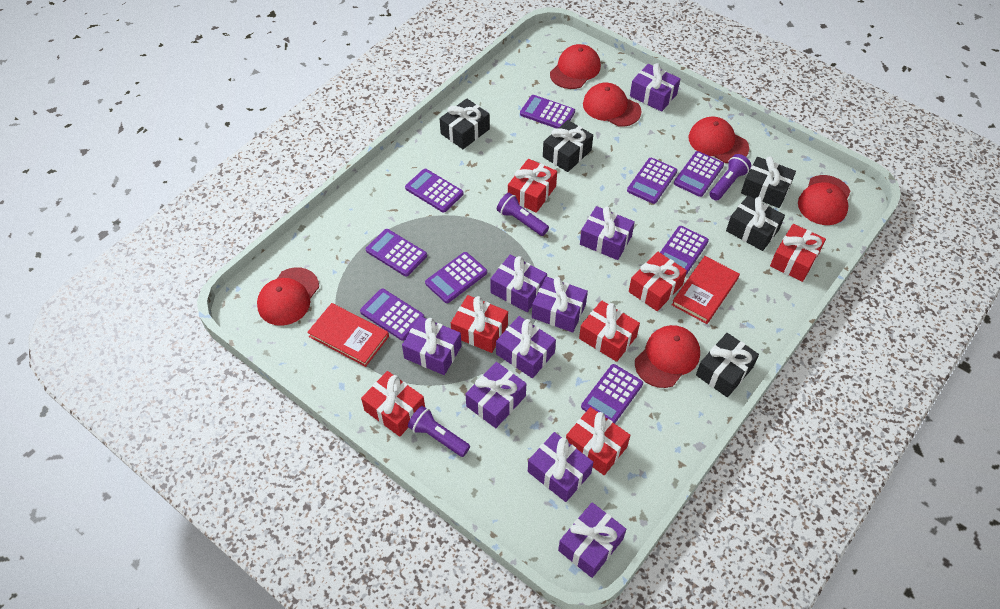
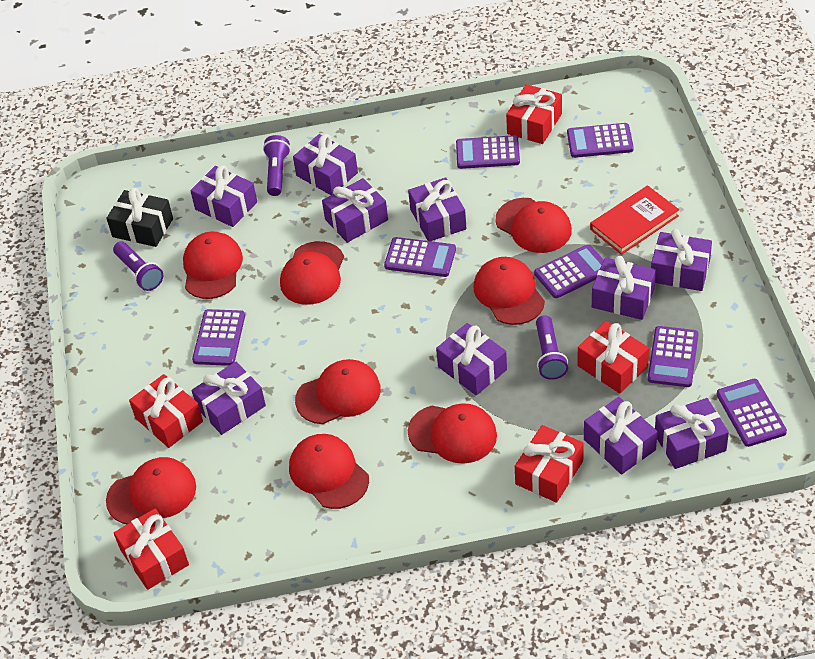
black gift: [440,98,490,149] [543,120,593,172] [696,333,759,397] [726,196,785,251] [741,156,796,208] = 5 -> [106,188,173,247] = 1
purple calculator: [360,289,425,341] [366,229,427,277] [405,169,464,213] [425,252,487,303] [520,95,575,128] [581,364,643,424] [627,158,677,204] [660,226,709,275] [674,151,724,197] = 9 -> [192,309,245,366] [384,237,456,277] [456,135,520,169] [534,244,603,298] [567,123,634,158] [648,326,699,387] [716,379,787,447] = 7
purple gift: [402,316,462,375] [466,362,526,428] [490,255,547,312] [496,316,556,378] [528,432,594,502] [532,277,588,332] [558,503,626,578] [580,206,635,260] [630,63,680,112] = 9 -> [190,165,257,227] [192,362,266,435] [293,134,358,195] [322,178,388,243] [408,177,467,241] [436,323,507,395] [584,397,657,474] [592,256,656,320] [651,229,712,291] [655,398,729,469] = 10
red book: [307,303,389,367] [672,256,740,324] = 2 -> [590,185,679,255] = 1
red cap: [257,267,319,326] [550,44,601,89] [583,83,642,127] [635,325,700,388] [688,117,749,163] [798,175,851,225] = 6 -> [106,457,196,524] [183,232,243,299] [280,241,344,305] [289,434,369,509] [295,359,381,424] [408,403,497,463] [474,257,545,325] [496,198,572,253] = 8
red gift: [361,371,425,437] [451,295,508,353] [508,159,557,213] [566,407,630,475] [579,300,640,362] [629,251,687,311] [770,224,826,282] = 7 -> [114,508,189,590] [129,374,203,448] [506,84,562,144] [515,425,584,503] [577,321,649,393] = 5

